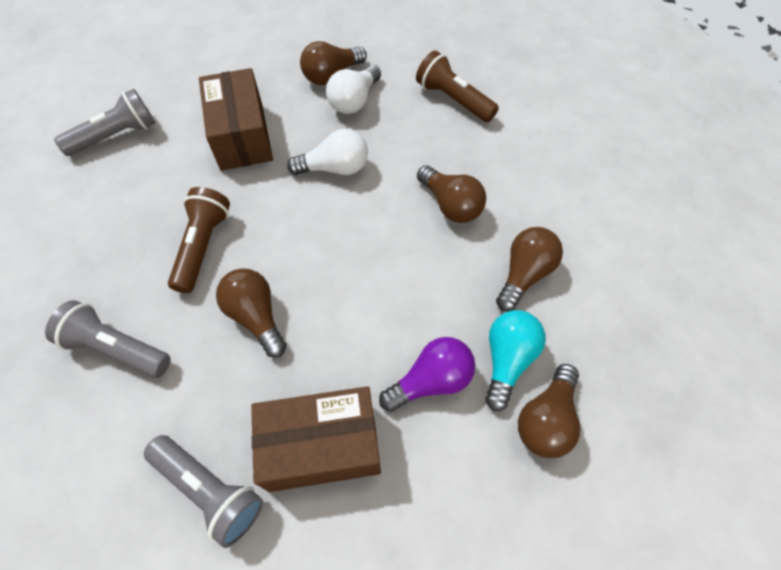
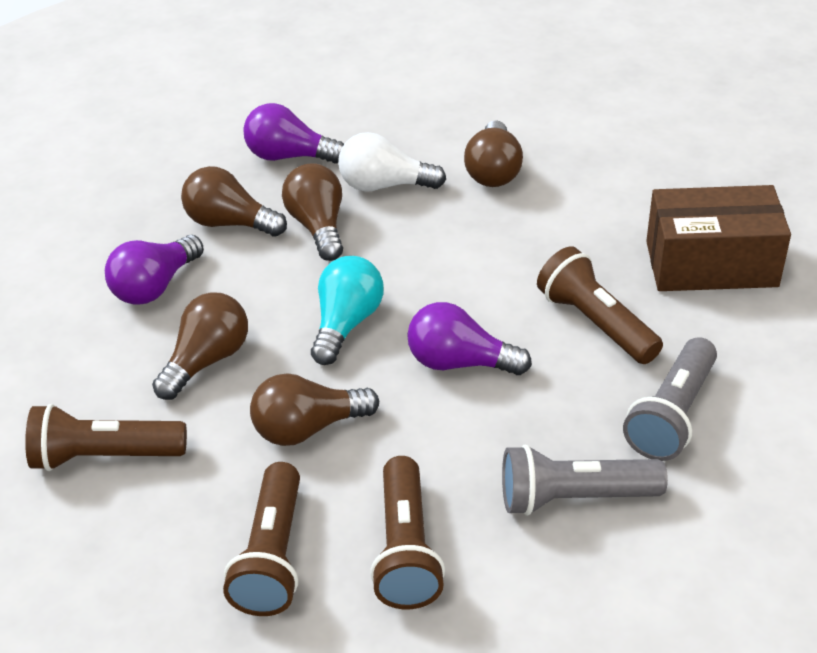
brown box: [199,68,273,171] [251,386,381,492] = 2 -> [646,185,791,291] = 1
brown flashlight: [168,187,230,293] [416,51,499,122] = 2 -> [25,404,187,471] [223,462,300,616] [370,456,445,609] [537,246,663,364] = 4
grey flashlight: [45,300,171,378] [54,89,155,156] [144,435,263,548] = 3 -> [502,445,668,516] [623,337,717,461] = 2
purple light bulb: [379,337,475,412] = 1 -> [105,235,204,305] [243,103,344,164] [407,302,532,375] = 3
white light bulb: [287,129,368,175] [326,65,381,114] = 2 -> [338,132,446,191] = 1

